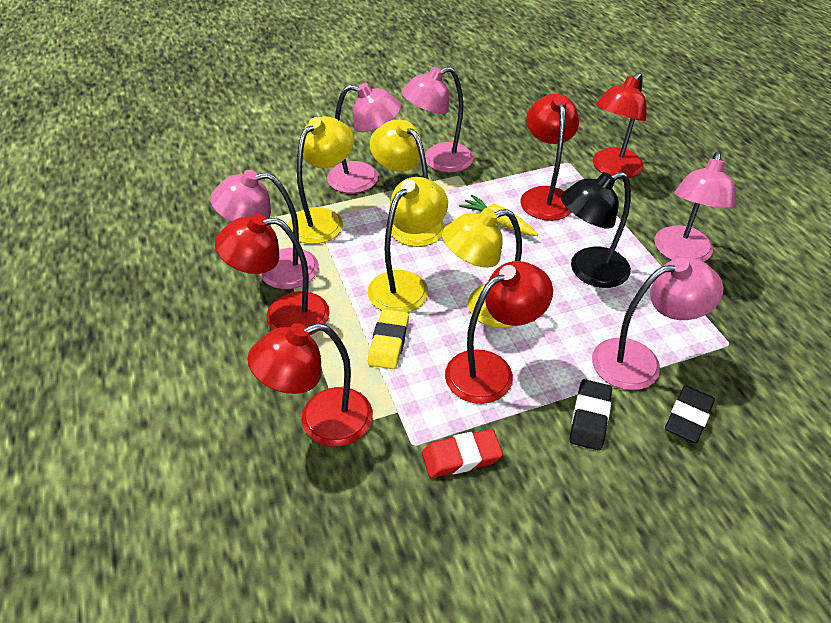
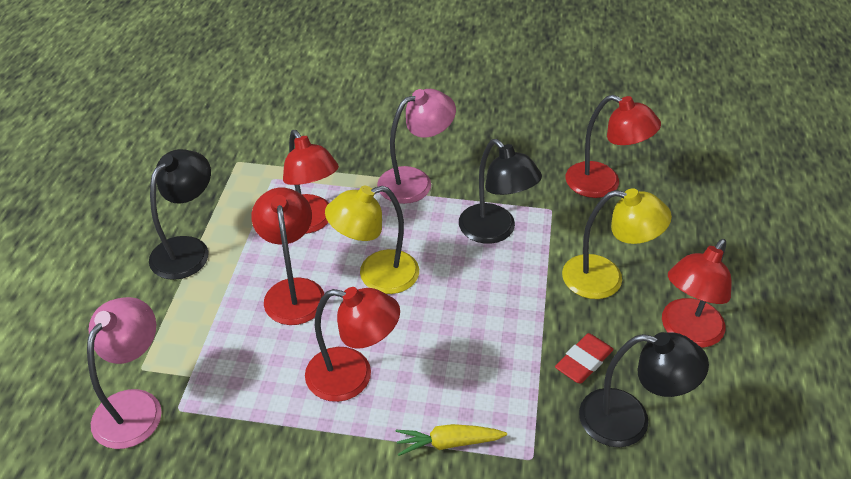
black eraser: [570,379,612,451] [665,385,715,443] = 2 -> none = 0
black lamp: [560,172,631,288] = 1 -> [149,149,211,280] [459,139,542,244] [579,332,709,447] = 3
pink lamp: [210,170,319,289] [327,83,401,193] [401,67,474,173] [592,257,723,390] [655,152,737,262] = 5 -> [87,297,162,449] [377,89,456,204] = 2
yellow eraser: [368,309,409,369] = 1 -> none = 0
yellow lamp: [288,116,354,244] [367,177,448,313] [370,119,445,247] [442,208,522,328] = 4 -> [325,186,419,294] [562,188,672,299] = 2

